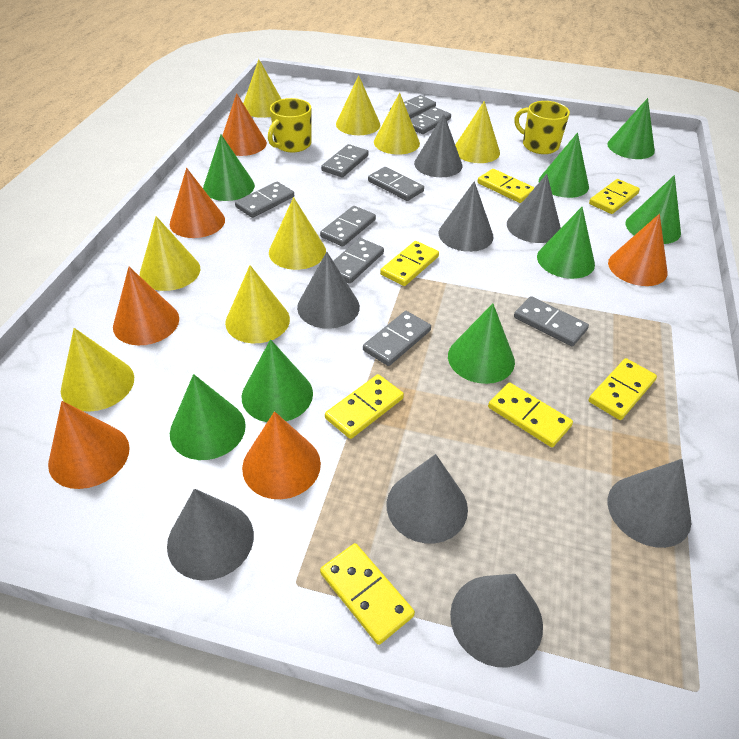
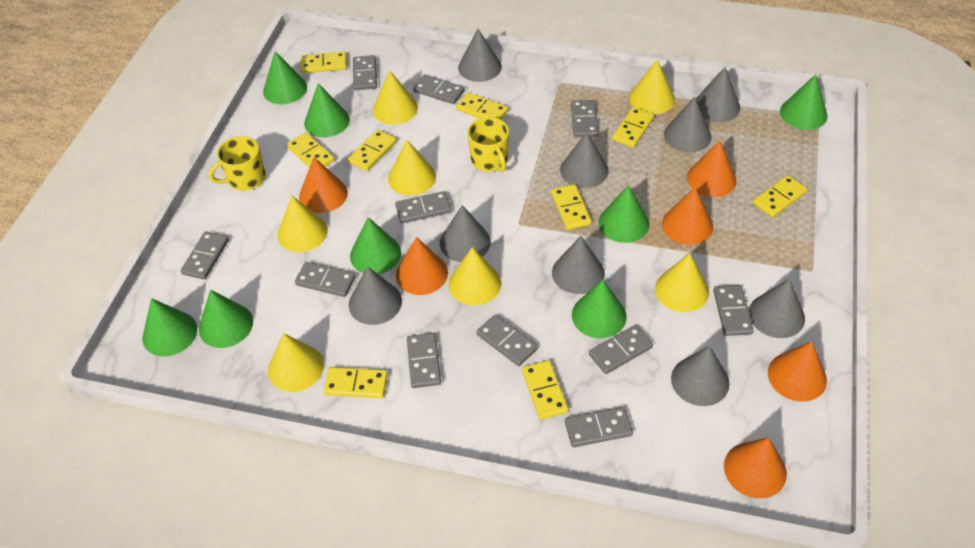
grey cone: [167,489,254,581] [297,252,360,329] [387,454,468,544] [414,114,462,177] [439,181,494,252] [450,574,543,667] [507,174,561,243] [608,459,691,548] = 8 -> [349,266,402,325] [440,205,491,262] [458,29,502,82] [552,236,605,294] [560,132,608,188] [664,97,711,153] [671,346,730,406] [696,67,740,122] [749,279,805,338] = 9
grey domino: [235,182,294,218] [320,206,376,247] [321,144,369,178] [333,238,384,284] [363,311,431,366] [368,167,424,201] [390,95,436,119] [411,107,451,134] [514,296,589,346] = 9 -> [181,232,229,280] [295,262,356,297] [353,55,377,90] [395,191,451,223] [407,333,441,388] [413,74,465,104] [476,314,538,366] [565,407,633,447] [571,100,598,137] [589,325,653,374] [713,285,754,336] = 11
yellow cone: [61,328,134,412] [140,216,200,291] [225,265,290,343] [243,59,281,118] [269,197,326,270] [336,75,380,135] [374,93,420,155] [455,101,500,163] = 8 -> [268,333,324,392] [277,196,328,252] [373,70,418,125] [388,140,436,196] [449,247,502,305] [629,59,675,114] [655,253,709,312] = 7
yellow domino: [320,543,415,645] [325,374,404,439] [380,241,439,286] [477,169,535,203] [488,383,573,447] [589,179,640,214] [589,358,657,420] = 7 -> [287,133,335,168] [300,51,347,73] [324,367,388,398] [348,130,397,171] [456,92,508,120] [522,360,568,420] [551,184,592,230] [612,107,654,148] [753,175,807,217] = 9

